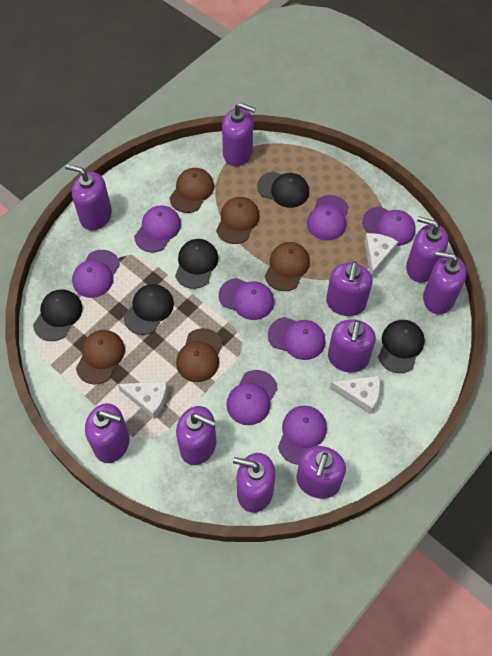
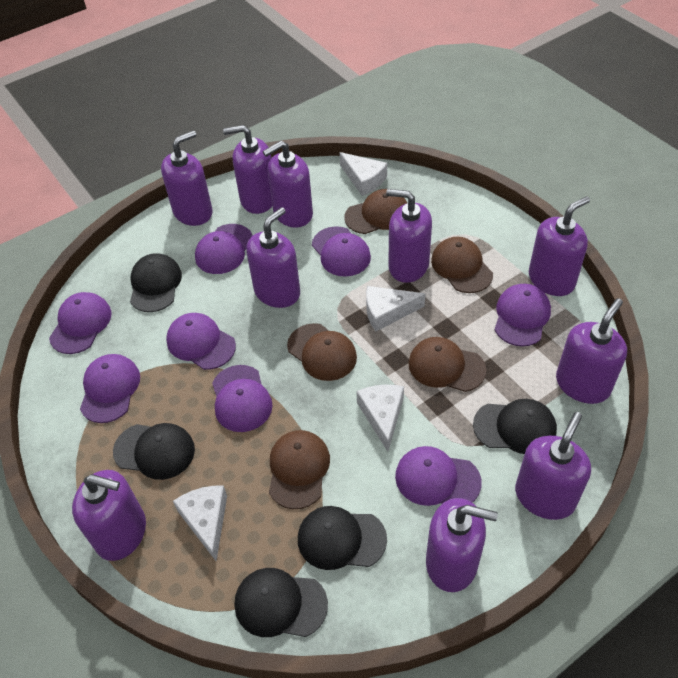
white cheese: [118,381,168,419] [330,376,380,414] [364,233,399,277] = 3 -> [173,485,227,561] [339,152,387,196] [356,385,404,451] [366,286,425,331] = 4

